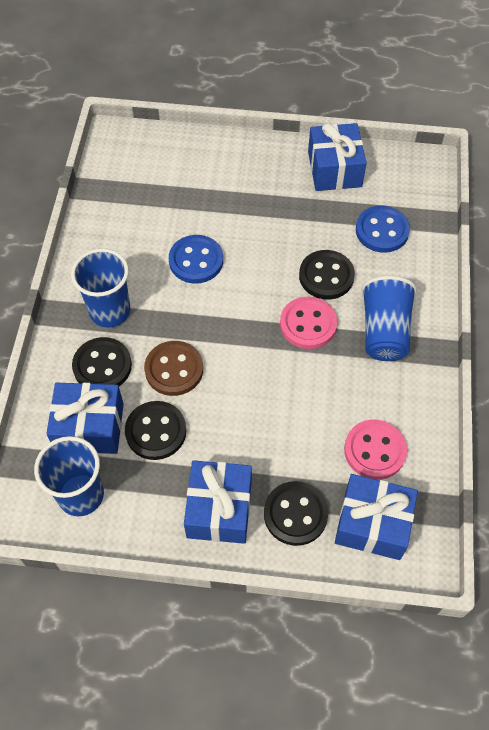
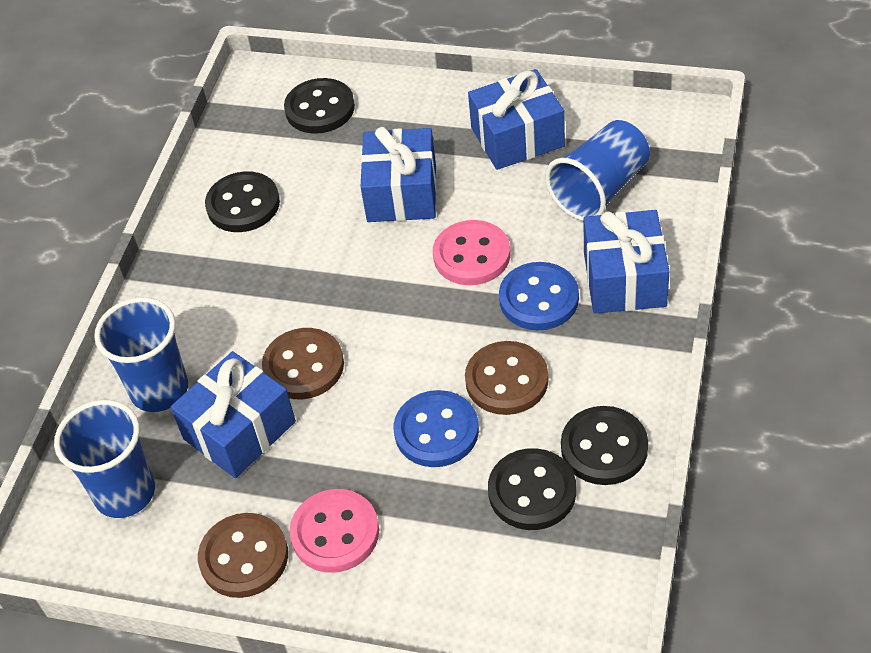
brown button: [144,341,203,396] = 1 -> [198,513,288,598] [262,328,344,399] [465,341,548,415] = 3

